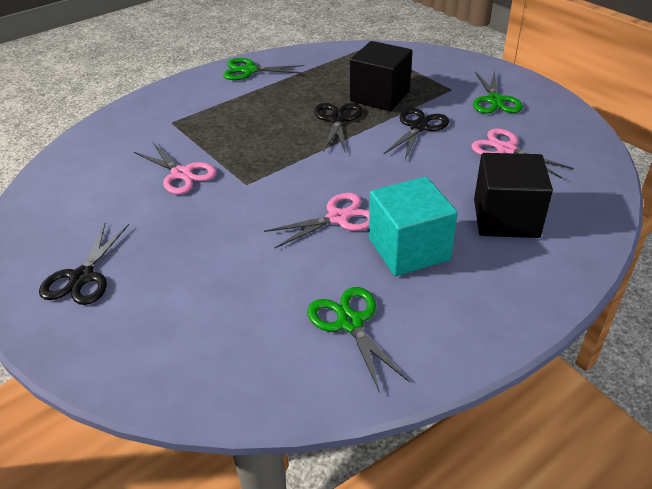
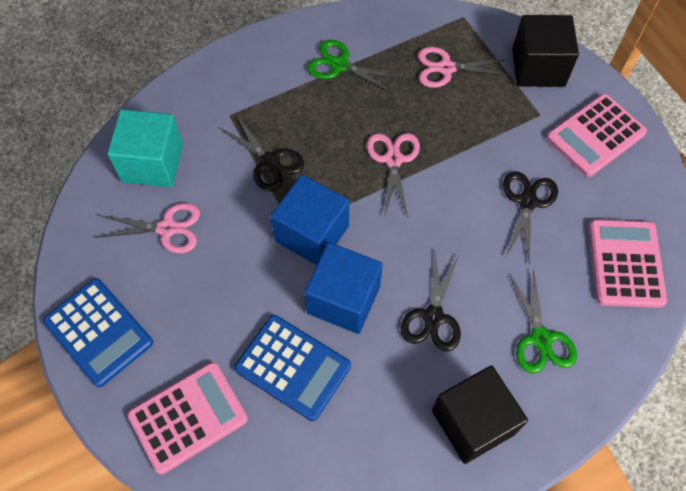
blue calculator: none = 0 -> [43,278,153,387] [234,315,351,421] = 2
blue cube: none = 0 -> [270,175,349,265] [304,242,383,334] = 2
green scissors: [223,58,305,80] [307,287,409,393] [473,70,523,113] = 3 -> [308,40,402,93] [509,268,577,374] = 2
pink calculator: none = 0 -> [127,362,248,474] [546,94,647,177] [589,219,667,308] = 3

